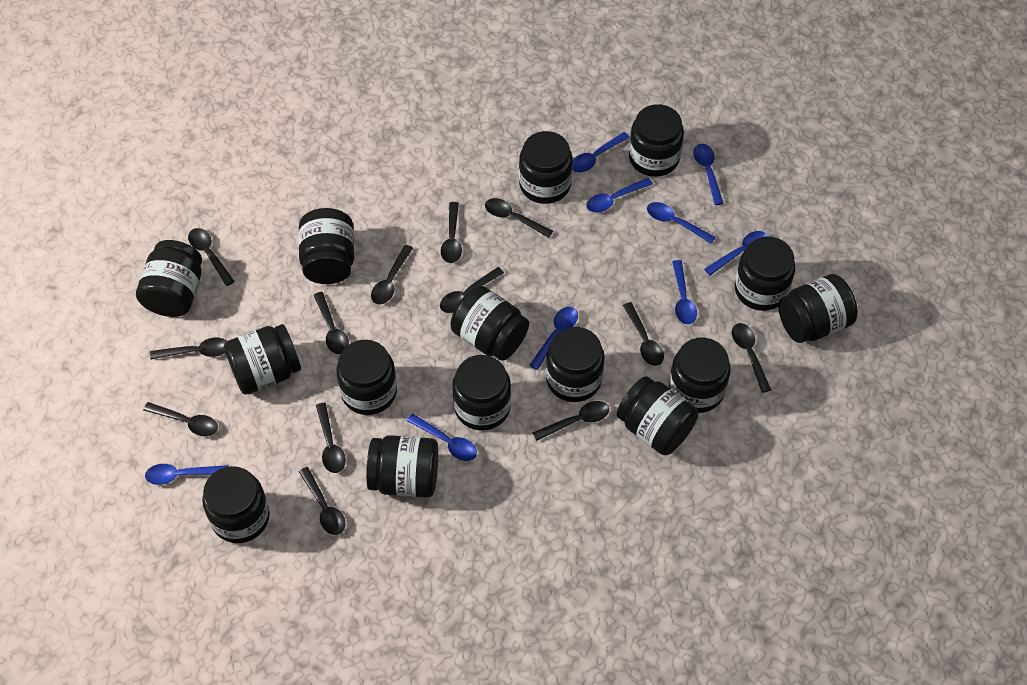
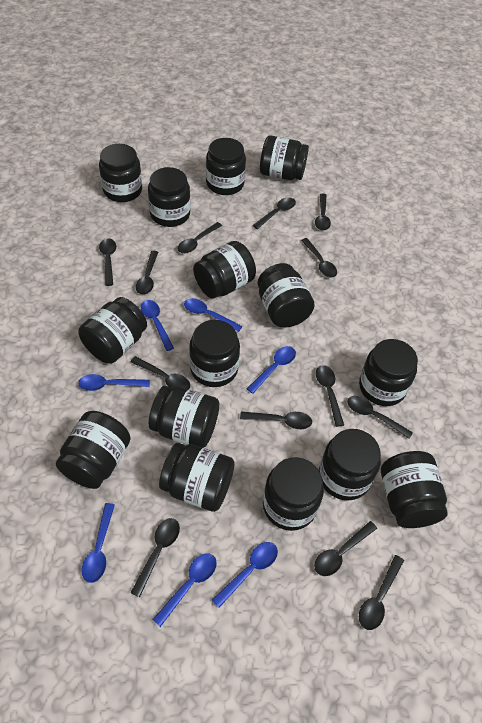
blue spoon: [145,464,229,485] [407,414,477,461] [529,307,578,370] [572,132,630,172] [586,178,653,213] [647,202,716,244] [672,260,697,324] [693,144,724,205] [704,231,768,275] = 9 -> [78,374,150,391] [82,503,115,583] [141,300,174,351] [152,553,217,627] [184,298,243,332] [212,542,278,608] [247,346,296,394] = 7

